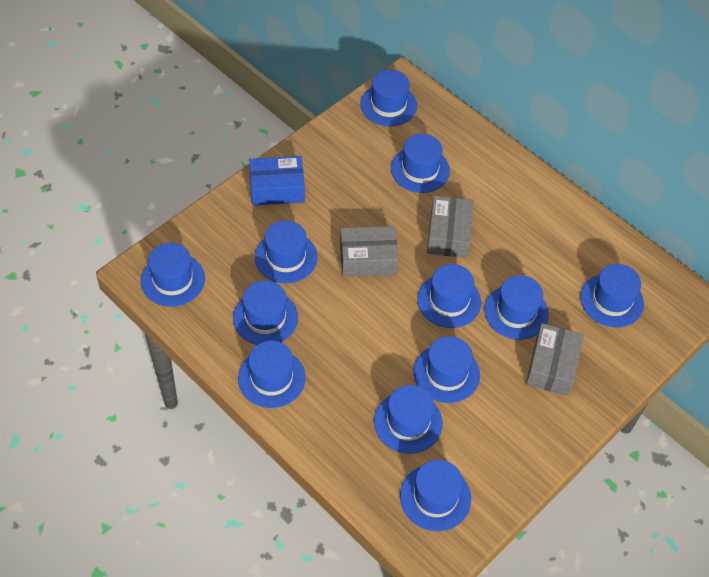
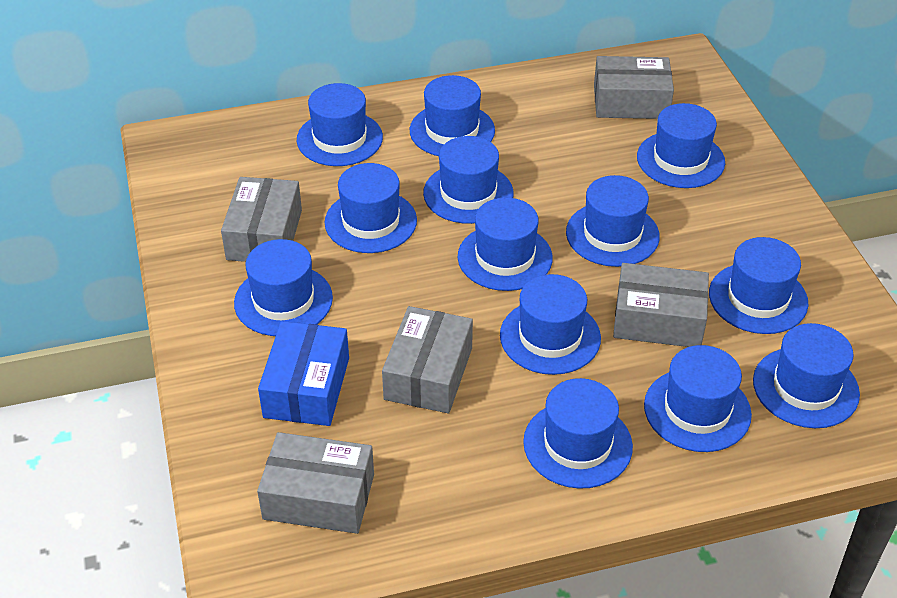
blue hat: [141,243,205,307] [233,281,298,345] [238,341,306,408] [255,220,318,283] [360,69,417,127] [374,385,443,454] [391,134,450,193] [400,460,471,531] [414,336,480,403] [417,264,481,328] [484,275,549,340] [580,264,644,328] = 12 -> [234,239,333,336] [297,83,383,166] [325,163,417,253] [410,75,495,156] [423,136,513,224] [458,198,553,291] [500,274,601,375] [523,378,633,489] [566,175,660,267] [637,103,725,188] [644,345,752,452] [709,237,808,334] [753,323,860,428] = 13
grey box: [340,226,399,277] [427,195,474,258] [526,323,584,396] = 3 -> [221,177,302,262] [257,432,374,534] [382,306,473,413] [594,56,674,119] [613,263,709,347] = 5

